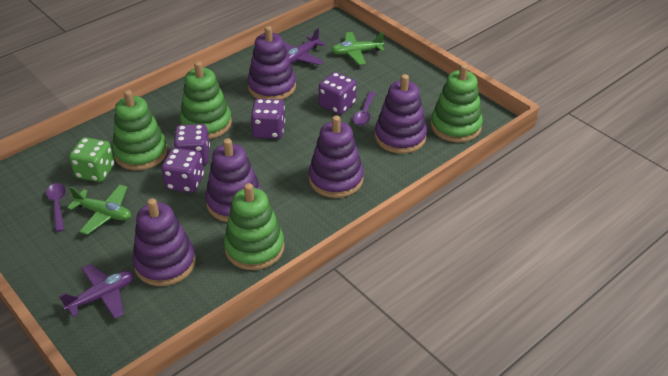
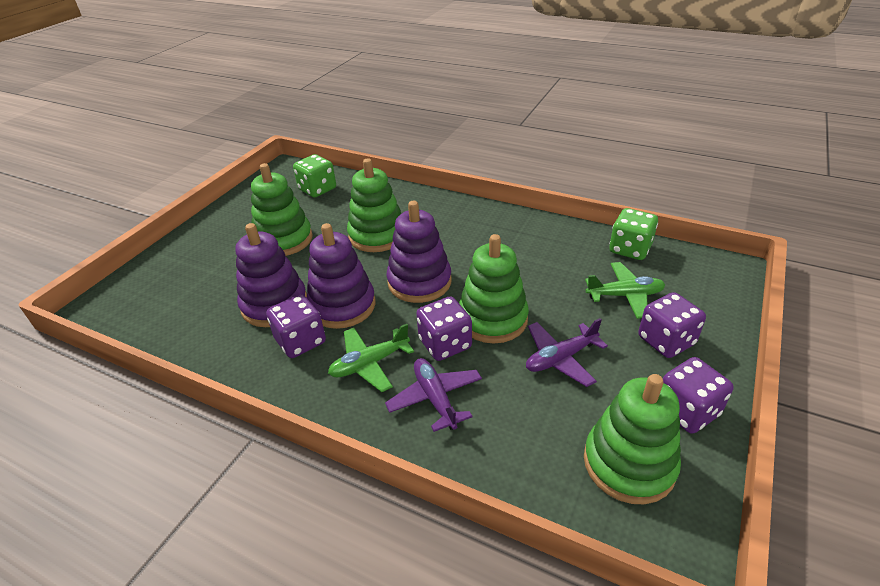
green dice: [69,137,115,182] = 1 -> [293,154,336,198] [609,208,658,260] = 2
purple spoon: [46,183,66,232] [353,92,376,126] = 2 -> none = 0
purple stacking toy: [132,198,196,286] [205,138,262,222] [247,26,296,100] [309,116,364,198] [375,74,427,154] = 5 -> [235,223,307,327] [307,223,376,329] [387,201,452,303] = 3

